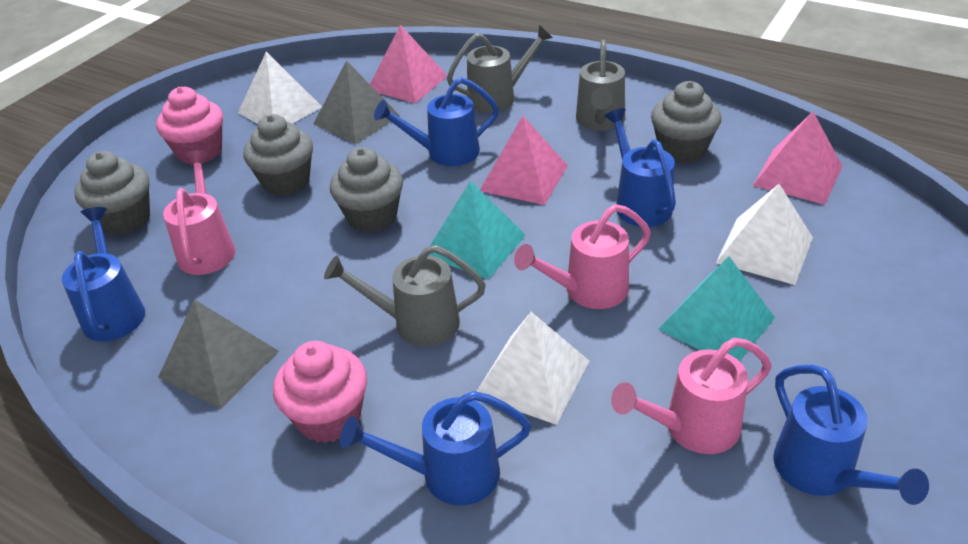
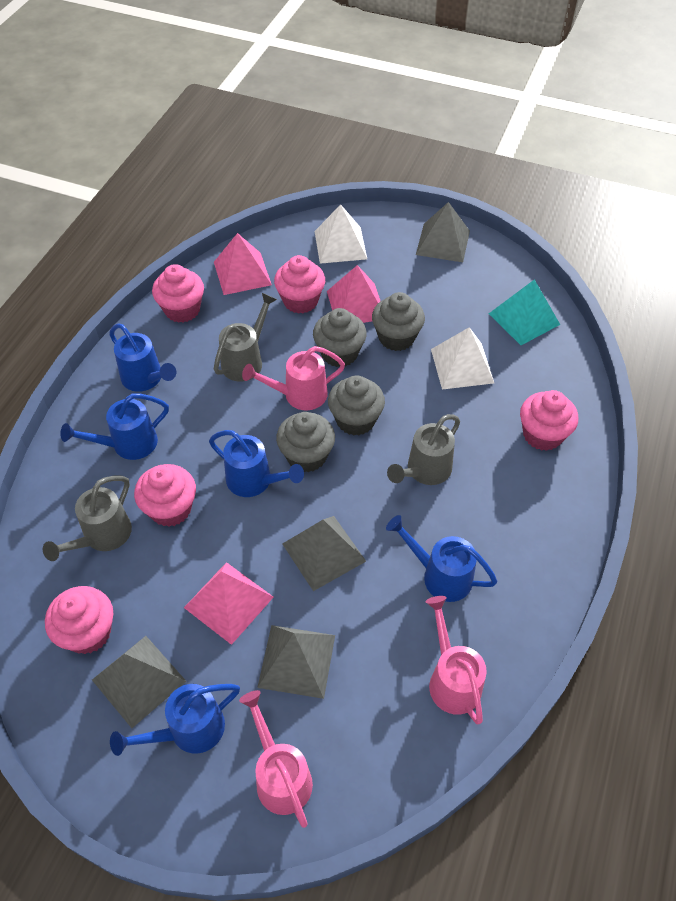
grey pyramid: [158,299,278,409] [313,60,400,144] = 2 -> [92,636,186,728] [257,625,335,699] [282,516,366,591] [416,202,470,262] = 4
pink cupcake: [156,87,223,165] [273,341,367,443] = 2 -> [45,586,113,654] [134,464,196,527] [152,264,204,323] [274,255,325,314] [520,390,578,451] = 5
turquoise pyramid: [429,181,526,279] [658,256,775,361] = 2 -> [489,279,560,345] = 1
white pyramid: [238,52,322,124] [477,312,589,425] [716,184,813,285] = 3 -> [314,205,367,264] [431,327,494,390] = 2

